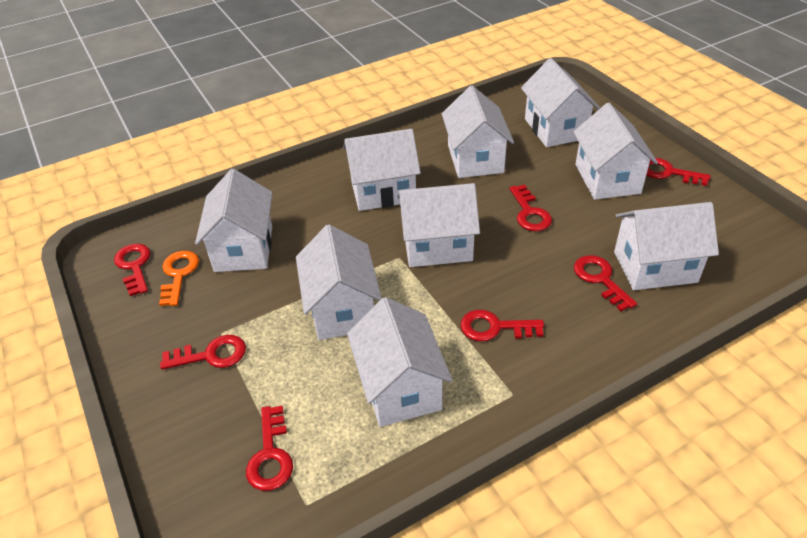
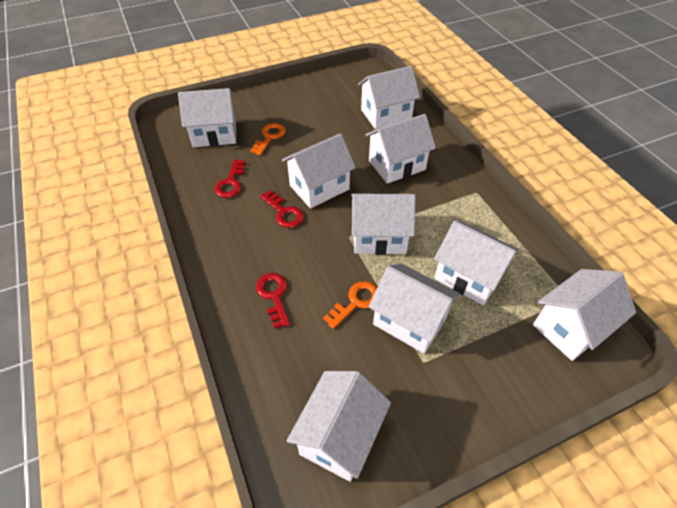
orange key: [159,251,199,306] = 1 -> [250,123,286,155] [323,281,377,329] = 2
red key: [114,244,151,296] [160,335,246,370] [246,406,293,491] [460,310,544,341] [509,185,552,231] [574,255,637,311] [646,158,710,186] = 7 -> [215,159,246,198] [256,273,290,329] [260,190,304,228] = 3

